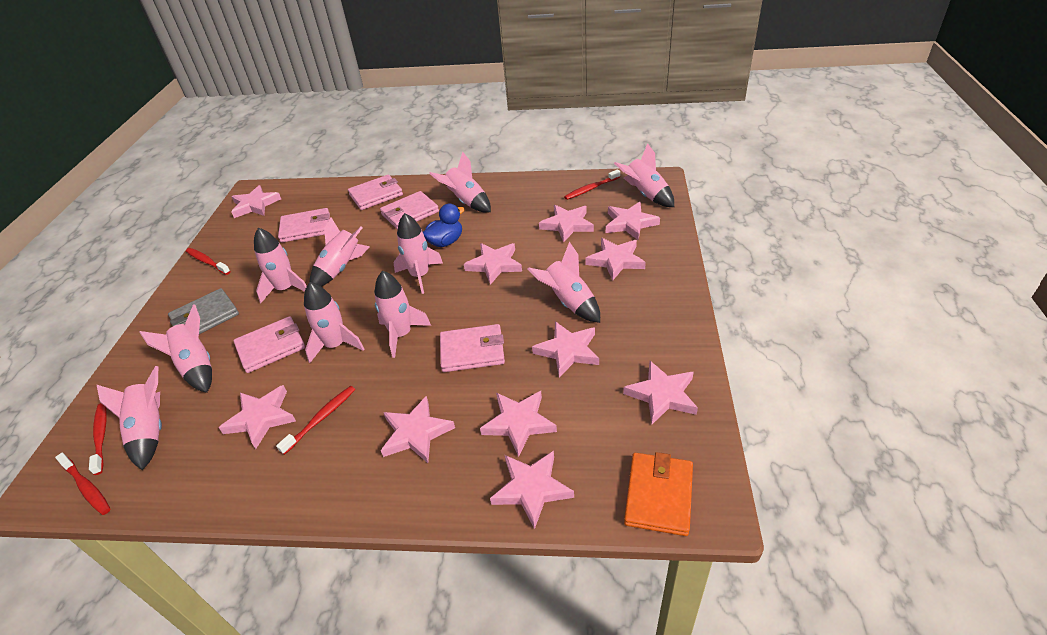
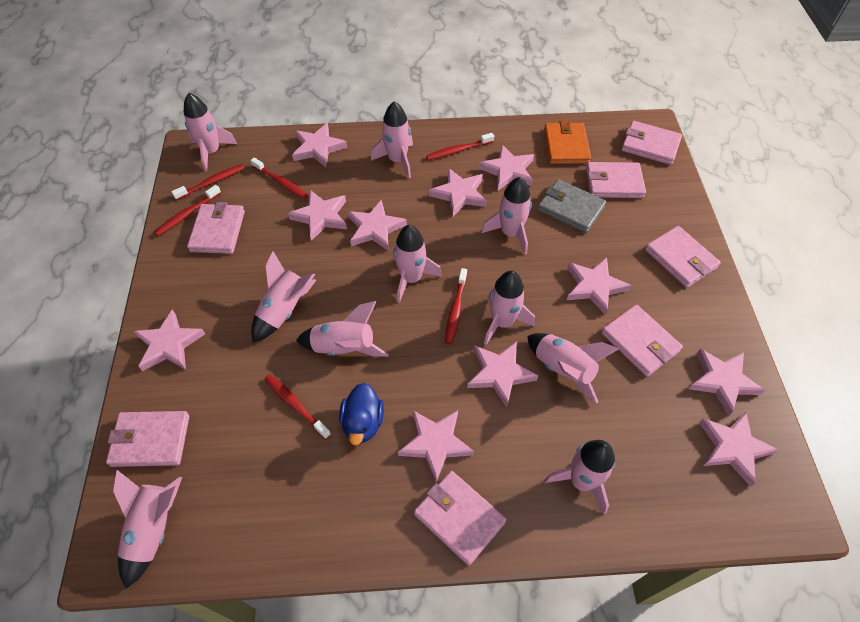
pink wallet: [234,316,305,373] [278,208,330,243] [348,175,403,210] [380,191,439,230] [440,324,505,372] = 5 -> [106,411,190,467] [187,202,245,254] [414,471,507,565] [586,162,646,198] [601,305,683,377] [622,121,682,165] [645,226,721,288] = 7
red toothbrush: [55,453,111,515] [89,403,107,475] [186,248,230,275] [276,386,355,455] [564,169,620,200] = 5 -> [154,185,221,236] [171,164,245,200] [250,157,309,199] [264,374,331,439] [426,133,494,160] [445,268,467,344] = 6

